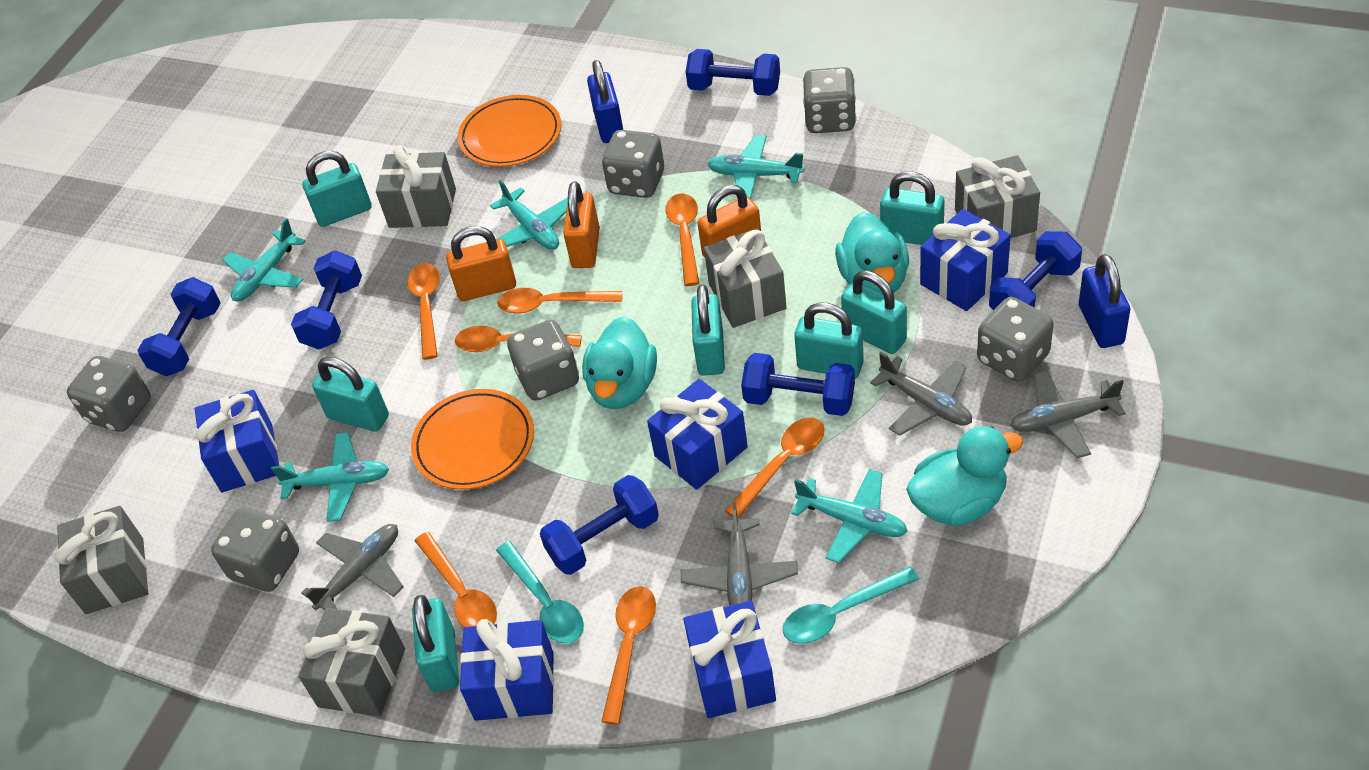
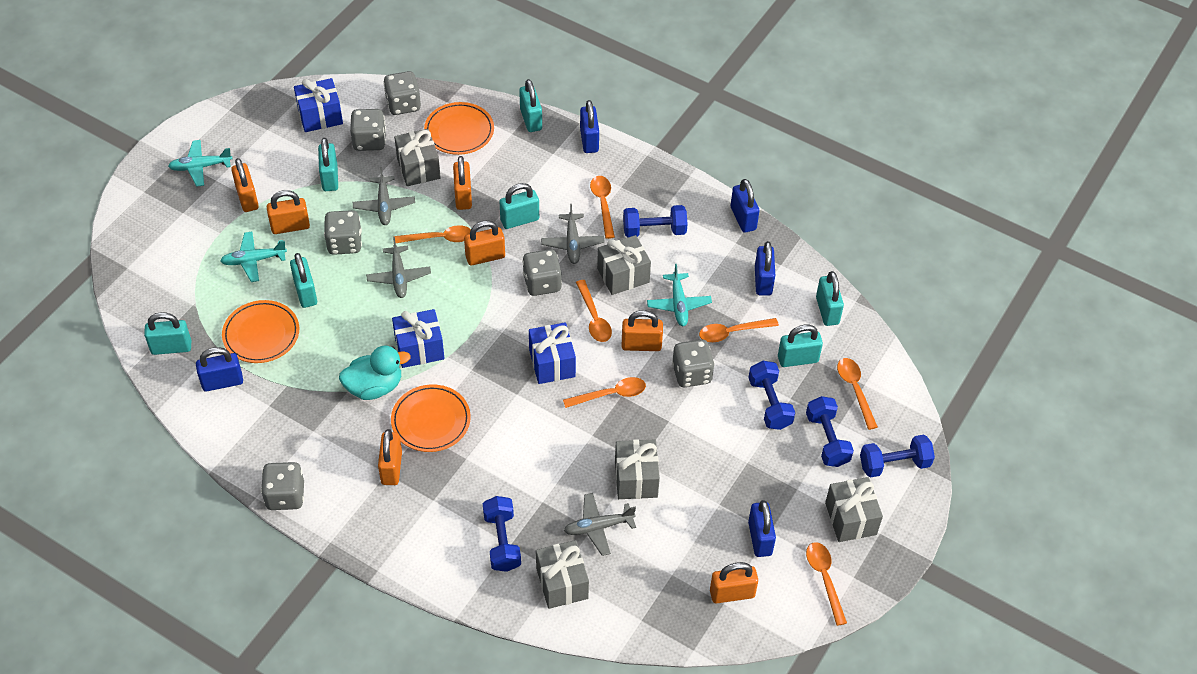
blue dumbbell: [137,277,221,376] [291,250,362,350] [540,475,659,575] [686,49,780,96] [741,353,855,416] [989,231,1082,310] = 6 -> [483,496,521,572] [623,205,688,237] [748,361,795,430] [806,396,854,467] [860,435,935,478] = 5
blue gift: [195,390,279,492] [460,619,554,721] [647,379,748,490] [683,601,776,718] [920,209,1011,311] = 5 -> [294,78,343,132] [392,309,444,368] [529,322,576,384] = 3
blue padlock: [587,60,623,143] [1079,254,1130,348] = 2 -> [196,347,243,391] [580,100,599,153] [731,179,760,233] [748,500,776,557] [755,241,775,296] = 5
orange padlock: [446,226,516,301] [563,181,600,268] [697,185,761,258] = 3 -> [231,158,259,212] [267,190,310,234] [378,429,402,485] [453,156,472,210] [464,220,505,266] [622,310,663,351] [710,562,758,604] = 7
orange plate: [411,389,534,490] [458,95,561,167] = 2 -> [222,300,299,363] [391,384,471,452] [424,102,494,155] = 3
turquoise duck: [582,316,657,409] [835,212,909,293] [906,426,1023,526] = 3 -> [339,345,411,400] = 1
turquoise plane: [222,218,306,302] [271,433,389,522] [490,180,568,250] [708,135,805,199] [791,469,908,563] = 5 -> [168,140,233,187] [220,232,287,282] [647,264,712,326] = 3
turquoise spoon: [496,541,584,644] [782,566,919,644] = 2 -> none = 0

